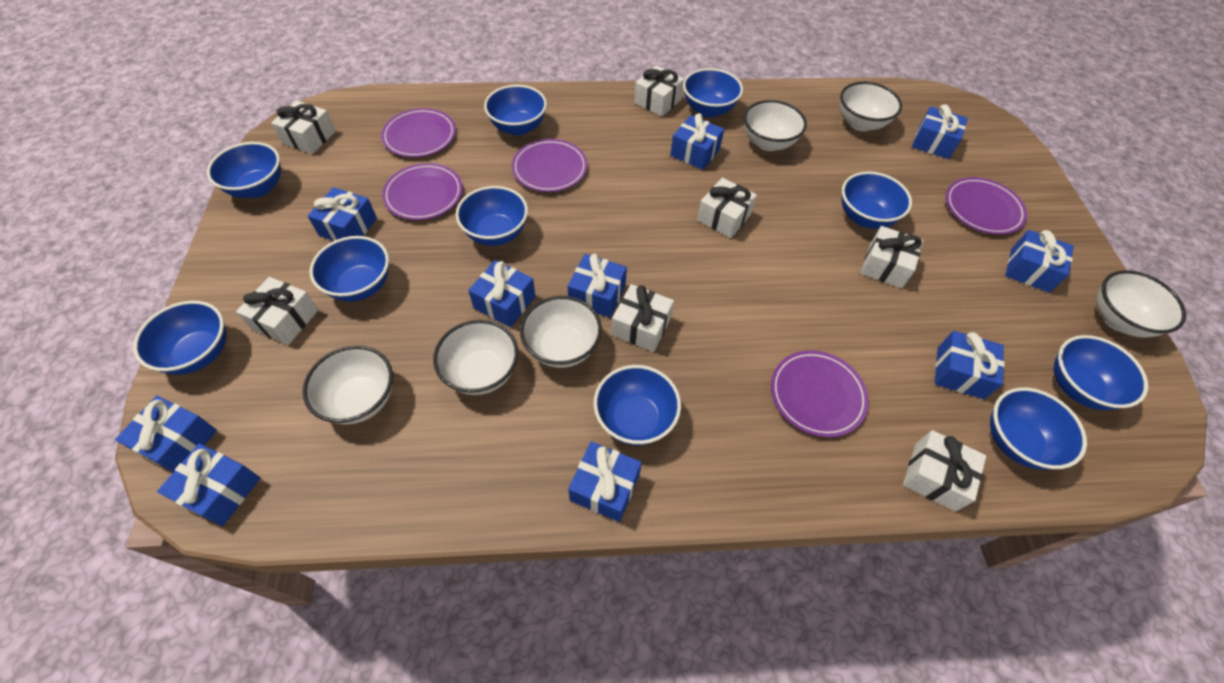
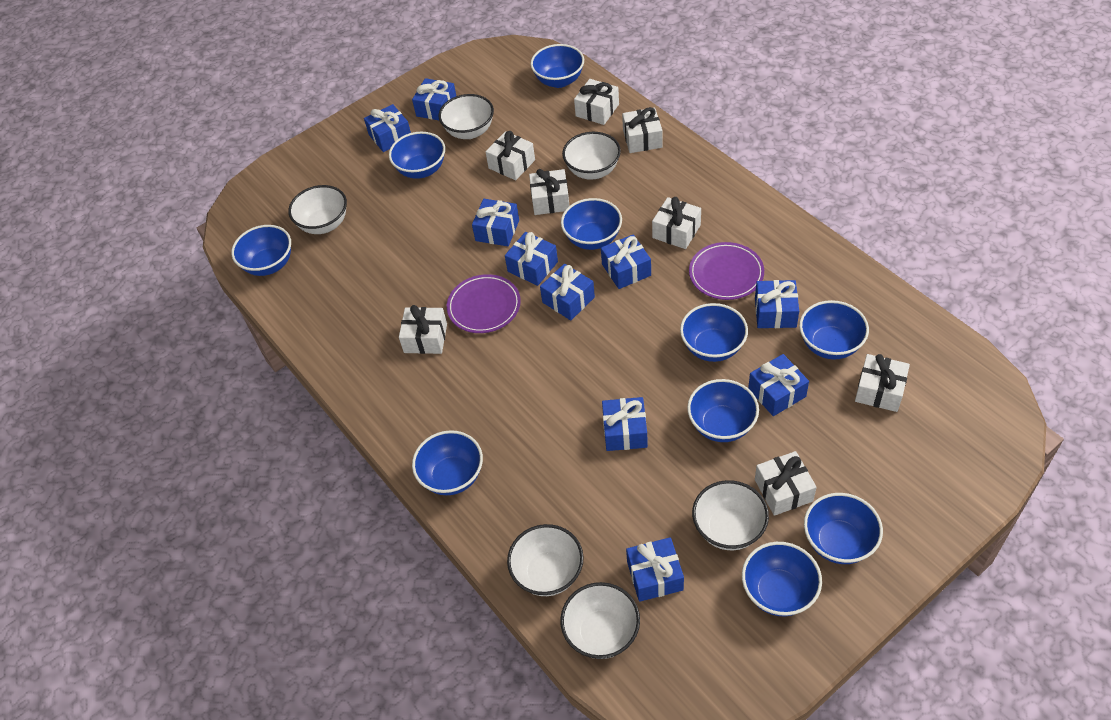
purple plate: [381,108,456,157] [382,163,463,220] [512,139,588,192] [771,350,869,437] [946,177,1027,235] = 5 -> [447,274,521,333] [689,242,764,300] = 2
white gift: [236,277,318,345] [271,100,336,154] [612,284,674,352] [634,65,684,117] [697,177,757,238] [861,226,923,288] [903,430,986,512] = 7 -> [399,305,447,354] [485,131,535,180] [529,169,569,215] [574,79,619,125] [622,107,663,153] [652,197,701,249] [755,451,817,516] [855,354,910,412] = 8

